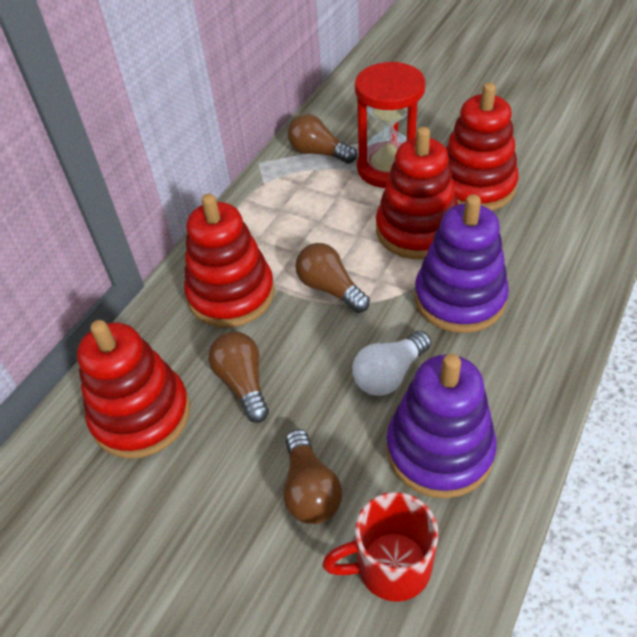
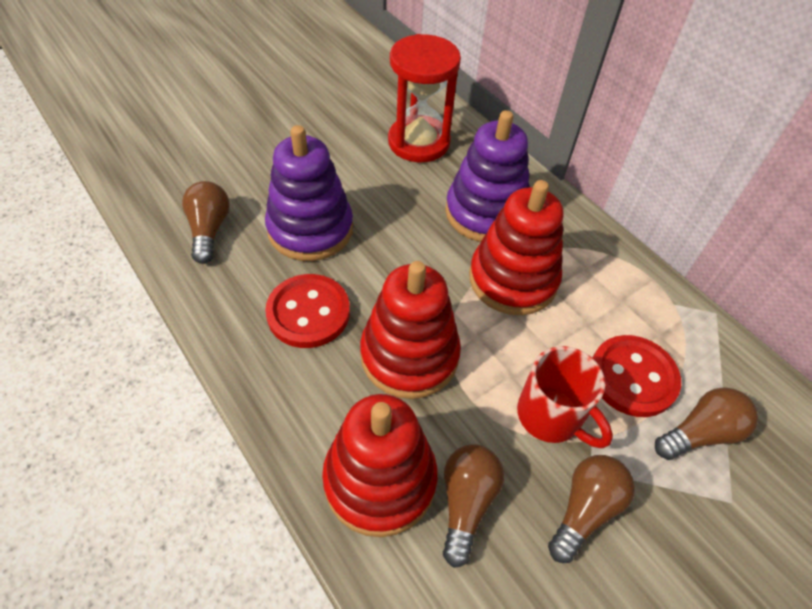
red button: none = 0 -> [265,274,350,348] [593,335,681,417] = 2
red stacking toy: [77,320,190,459] [184,194,275,327] [376,127,458,259] [446,82,519,211] = 4 -> [322,394,438,537] [360,261,461,399] [469,180,563,315] = 3
white light bulb: [352,331,431,396] = 1 -> none = 0

